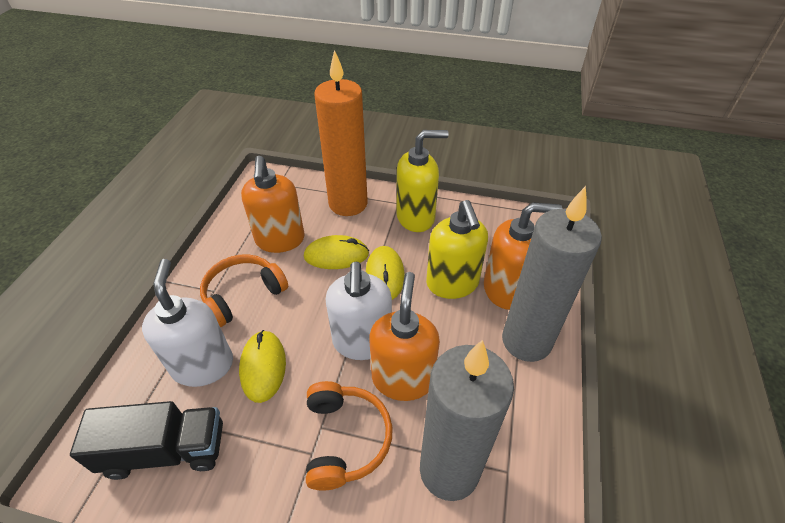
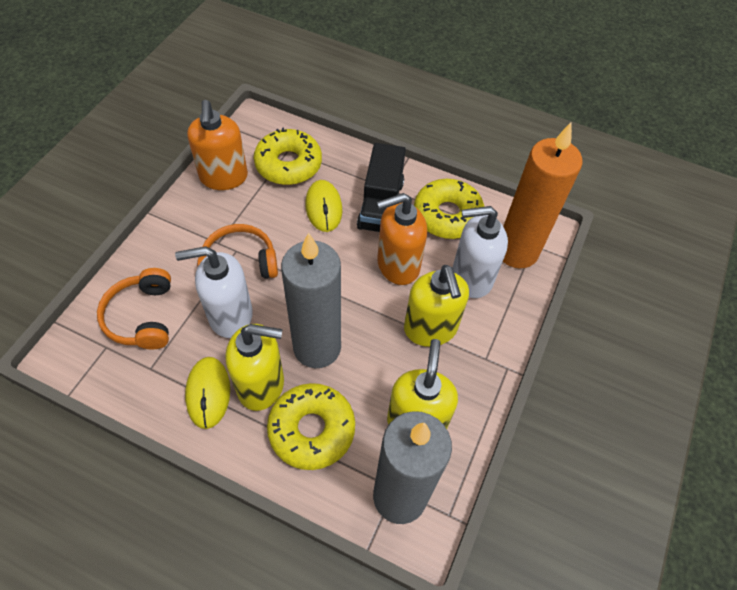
orange soap dispenser: [241,156,305,253] [369,272,440,401] [484,202,562,310] = 3 -> [187,100,248,190] [377,193,427,285] = 2
yellow donut: none = 0 -> [254,128,322,185] [267,383,355,470] [414,179,485,239] = 3
yellow mouse: [239,330,286,403] [304,235,369,269] [366,246,405,300] = 3 -> [185,357,230,429] [305,180,343,232] = 2
yellow soap dispenser: [396,130,449,232] [426,200,488,299] = 2 -> [226,324,284,411] [387,339,458,429] [404,265,469,347] = 3

